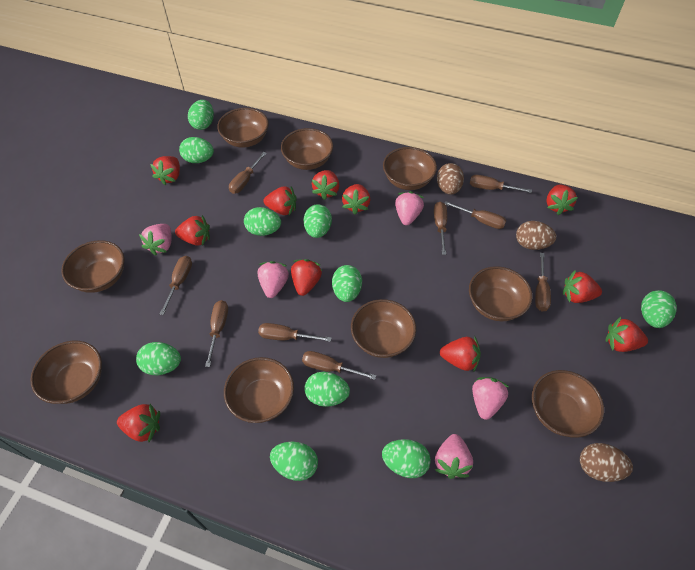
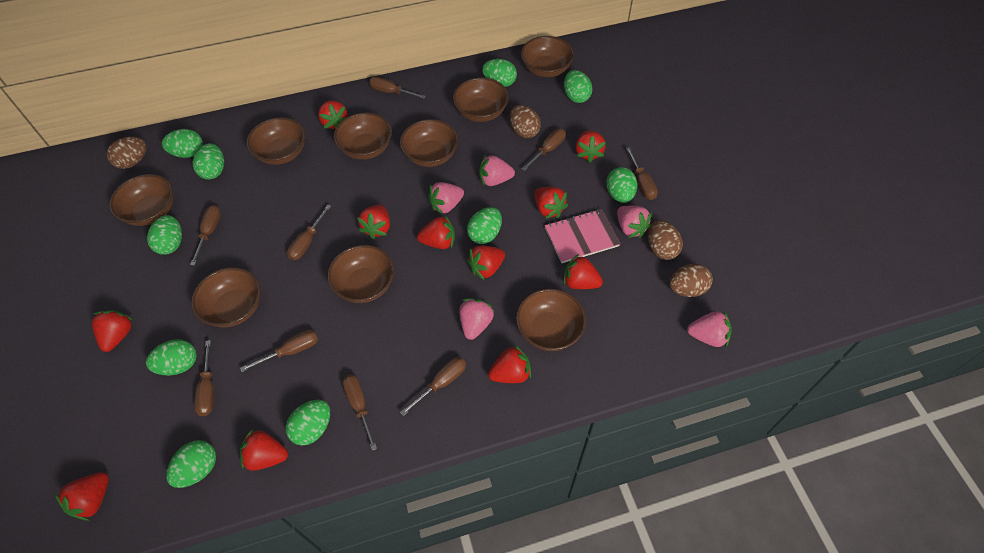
brown egg: [437,163,464,195] [516,221,556,250] [580,443,633,482] = 3 -> [107,137,146,169] [510,105,541,138] [648,220,683,260] [669,264,713,297] = 4
pink notebook: none = 0 -> [545,209,620,263] = 1

